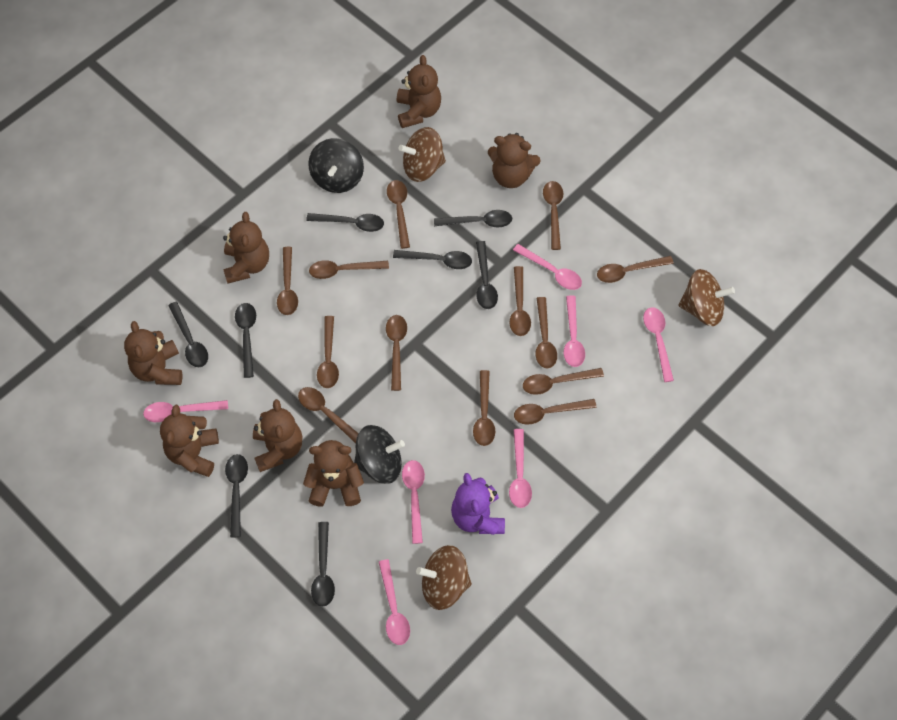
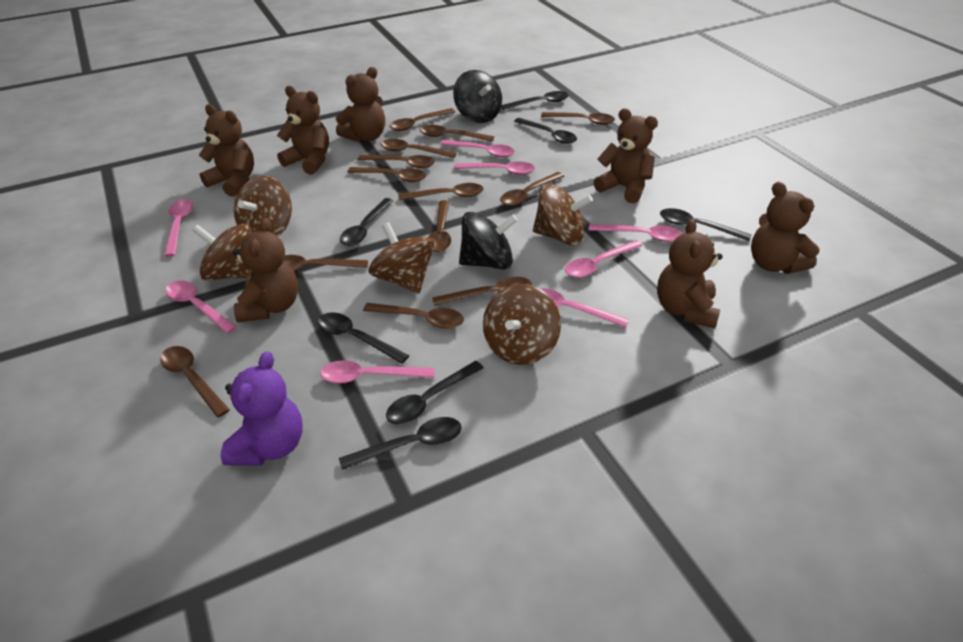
black spoon: [168,302,208,367] [225,454,248,537] [235,303,256,378] [306,213,384,232] [311,522,335,606] [393,250,472,269] [434,210,512,228] [476,241,498,309] = 8 -> [317,312,409,364] [339,417,462,470] [340,198,393,246] [386,361,484,424] [501,91,569,110] [514,118,577,144] [660,208,752,241] = 7
brown spinning top: [399,127,446,182] [416,545,472,610] [678,269,735,326] = 3 -> [192,223,252,280] [234,176,292,237] [369,222,435,293] [483,284,561,365] [533,184,593,245] = 5
pink spoon: [143,400,228,422] [379,559,410,645] [402,460,425,544] [509,429,532,508] [513,244,582,290] [563,296,585,367] [643,307,674,382] = 7 -> [164,199,193,257] [165,280,237,334] [320,360,435,383] [440,140,515,158] [454,161,535,175] [540,288,629,327] [565,240,643,278] [589,224,682,242] = 8

